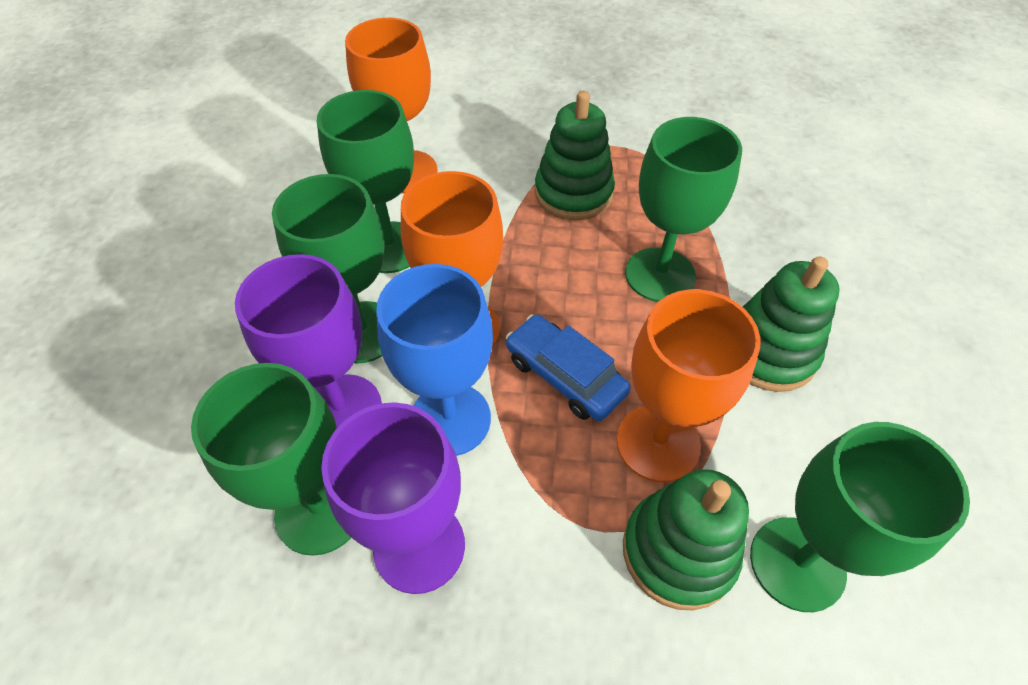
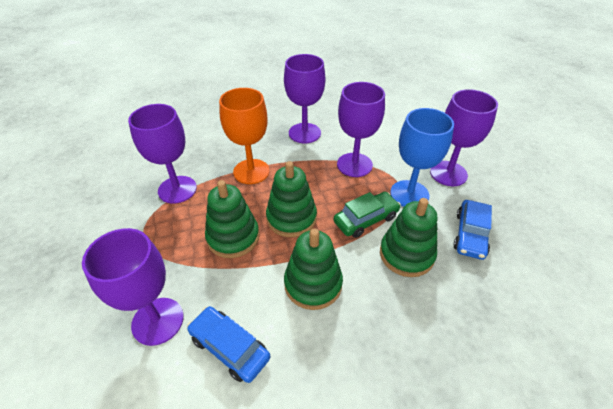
blue car: [506,315,631,421] = 1 -> [187,306,270,383] [453,200,492,260] = 2
green car: none = 0 -> [334,192,401,238] = 1
green goblet: [191,363,351,556] [272,174,384,364] [317,90,414,273] [625,117,742,302] [750,422,970,612] = 5 -> none = 0
green stacking toy: [535,91,615,221] [623,469,749,610] [743,256,840,392] = 3 -> [205,180,259,258] [266,161,317,237] [284,229,343,310] [380,198,437,277] = 4
orange goblet: [345,18,438,193] [401,171,503,347] [617,289,760,482] = 3 -> [219,88,270,184] = 1
purple goblet: [235,254,382,428] [321,402,465,594] = 2 -> [82,228,184,346] [128,104,197,204] [284,54,325,143] [337,82,385,177] [430,89,498,186] = 5

